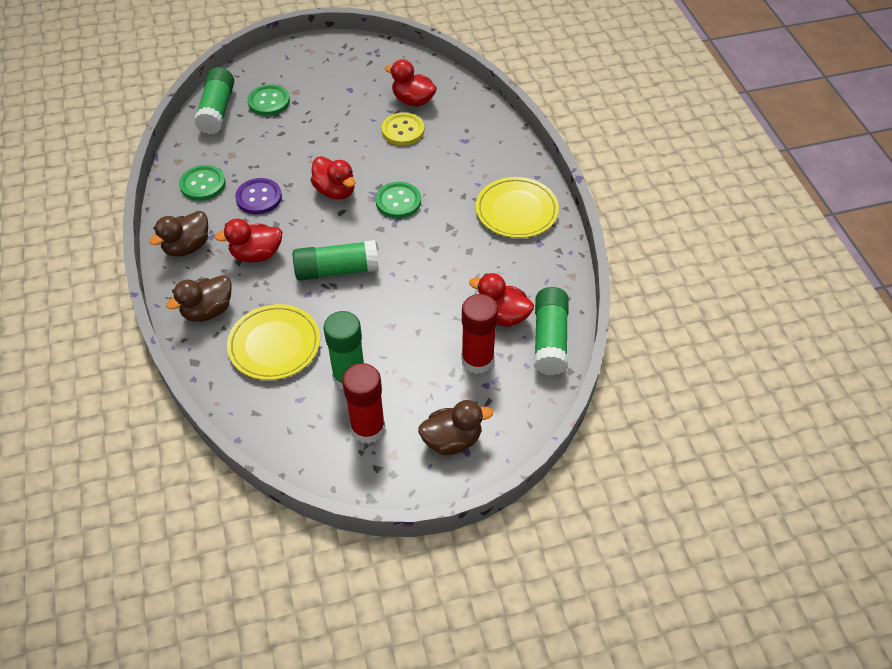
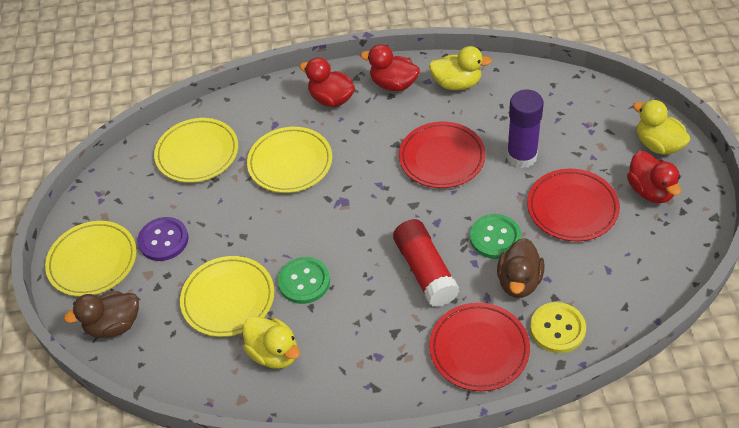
brown duck: [150,211,208,257] [166,275,232,322] [418,400,493,455] = 3 -> [64,291,139,338] [497,238,545,298] = 2
green button: [179,165,226,201] [247,84,290,116] [375,182,421,218] = 3 -> [278,257,330,304] [470,214,522,259] = 2
green glue stick: [194,67,234,134] [293,240,379,281] [324,311,364,389] [534,287,569,375] = 4 -> none = 0
purple glue stick: none = 0 -> [507,89,544,168] = 1
red duck: [214,219,282,263] [310,156,355,200] [385,59,437,106] [469,273,534,327] = 4 -> [299,58,355,107] [360,44,420,91] [627,151,681,203] = 3
red glue stick: [342,363,385,444] [461,294,498,374] = 2 -> [393,219,460,307] = 1
red plate: none = 0 -> [399,122,486,188] [429,303,530,391] [527,169,620,241] = 3
yellow duck: none = 0 -> [243,316,300,369] [429,46,492,90] [633,100,690,155] = 3
yellow plate: [227,304,320,380] [476,177,559,238] = 2 -> [45,221,137,297] [154,118,238,183] [180,256,274,337] [247,127,332,193] = 4

